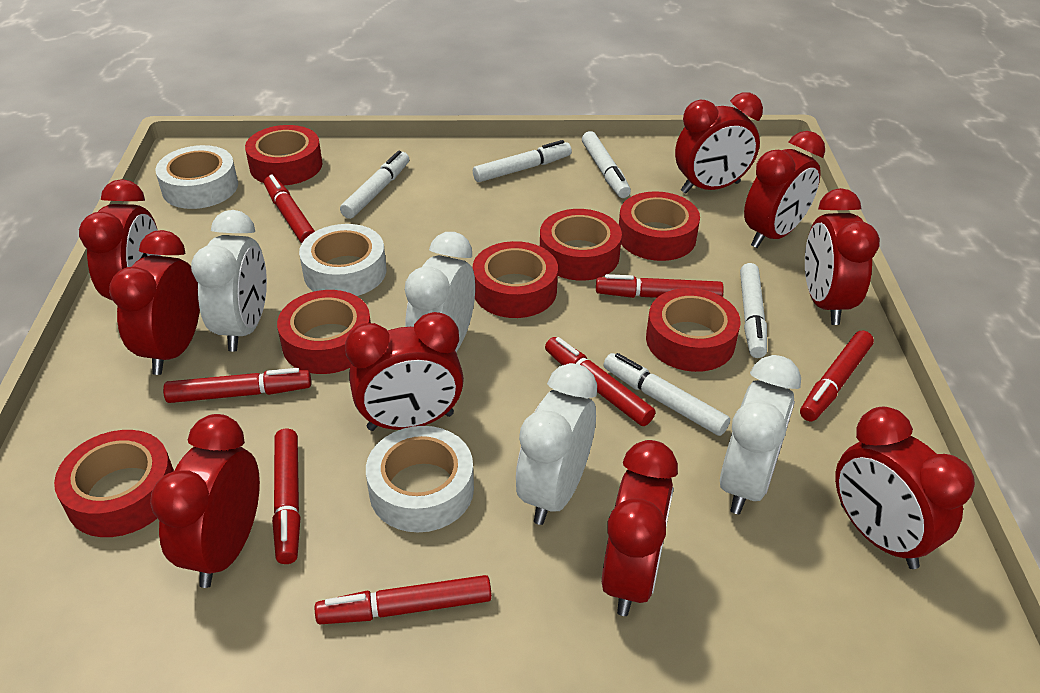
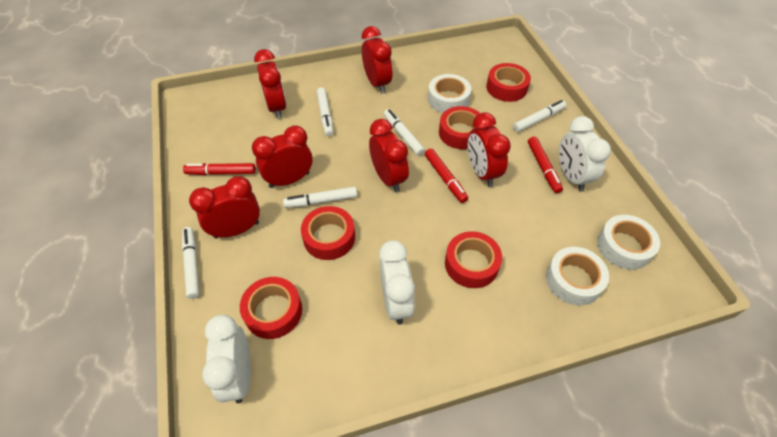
red clock: [79,179,161,300] [109,230,200,375] [150,414,260,588] [345,312,464,431] [602,440,678,616] [675,92,763,194] [744,131,825,248] [805,188,880,325] [835,407,975,569] = 9 -> [189,176,260,238] [252,126,313,188] [254,49,287,119] [362,26,393,93] [369,119,409,193] [468,112,511,187] = 6
red marker: [163,368,311,403] [264,175,315,243] [272,429,301,564] [315,575,492,624] [545,337,655,426] [596,274,724,298] [800,331,874,421] = 7 -> [183,163,256,175] [425,148,468,203] [528,136,563,193] = 3
red tape: [54,430,174,537] [245,125,323,185] [277,290,371,374] [473,241,558,318] [540,209,622,281] [619,191,700,261] [646,288,741,372] = 7 -> [240,277,302,339] [301,206,355,260] [439,106,480,149] [445,231,502,288] [486,63,531,102] = 5
white clock: [191,210,267,352] [405,232,475,352] [516,363,597,525] [720,355,801,514] = 4 -> [202,315,251,403] [379,240,415,325] [559,116,611,191] = 3

